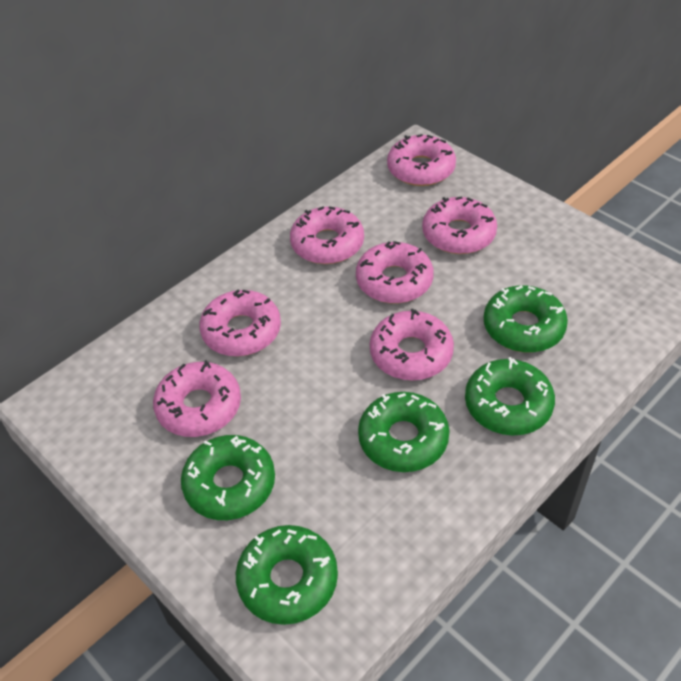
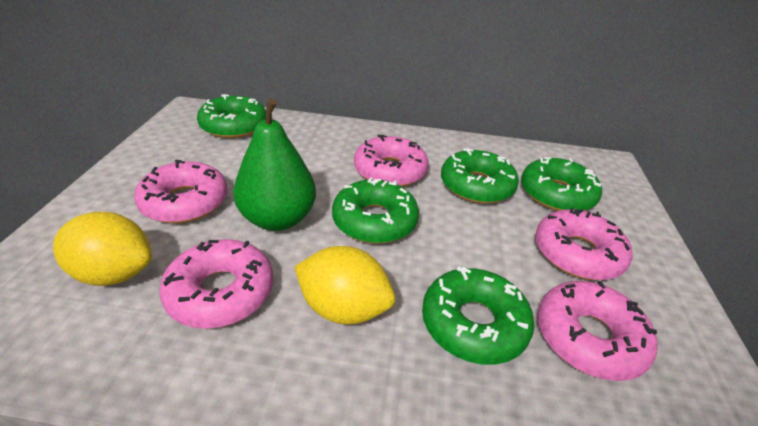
green pear: none = 0 -> [233,98,316,231] = 1
pink donut: [153,360,241,437] [199,290,281,356] [290,206,364,264] [356,241,434,304] [370,309,454,381] [387,134,456,186] [422,196,497,254] = 7 -> [134,160,228,223] [159,239,273,329] [354,134,428,187] [535,208,632,280] [538,281,658,381] = 5
yellow lemon: none = 0 -> [53,212,152,286] [294,246,395,325] = 2

